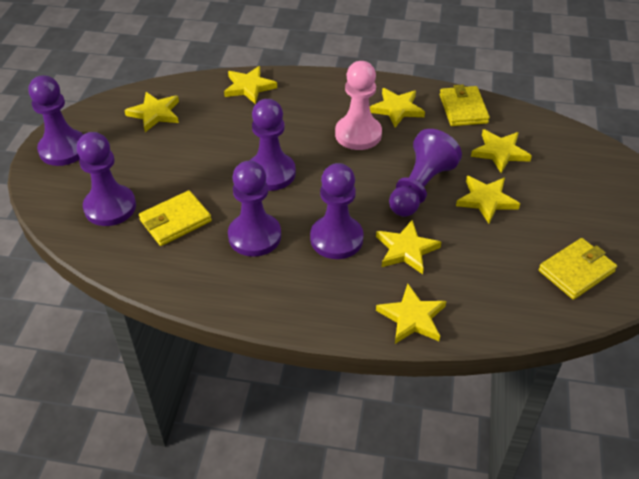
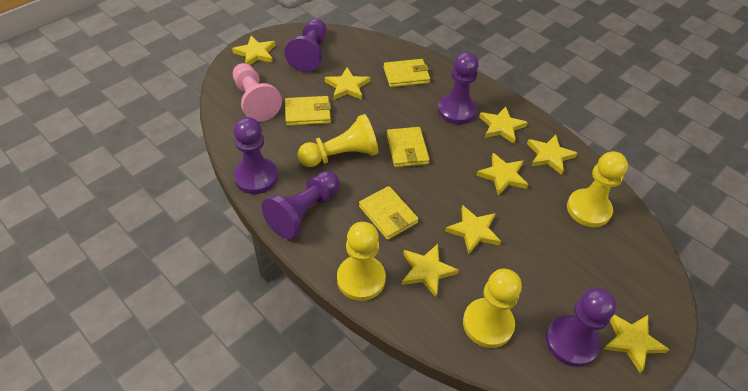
purple pawn: [29,75,84,166] [77,132,136,226] [228,161,281,257] [250,99,296,191] [310,163,364,259] [389,129,462,217] = 6 -> [233,117,278,194] [262,171,340,239] [285,19,326,72] [438,52,479,124] [546,288,616,367] = 5
yellow pawn: none = 0 -> [297,114,378,167] [337,222,386,301] [463,269,522,348] [567,151,628,227] = 4
yellow star: [124,92,179,132] [224,66,277,104] [370,88,425,127] [376,220,441,274] [376,284,446,344] [456,176,520,224] [471,129,532,173] = 7 -> [232,36,276,65] [325,67,370,100] [402,244,459,297] [445,205,501,255] [476,153,529,196] [479,106,528,144] [527,135,578,175] [604,315,670,373] = 8
yellow wallet: [139,190,212,246] [440,85,490,126] [539,238,617,300] = 3 -> [285,96,331,126] [359,186,419,240] [383,59,430,87] [387,127,430,167] = 4

